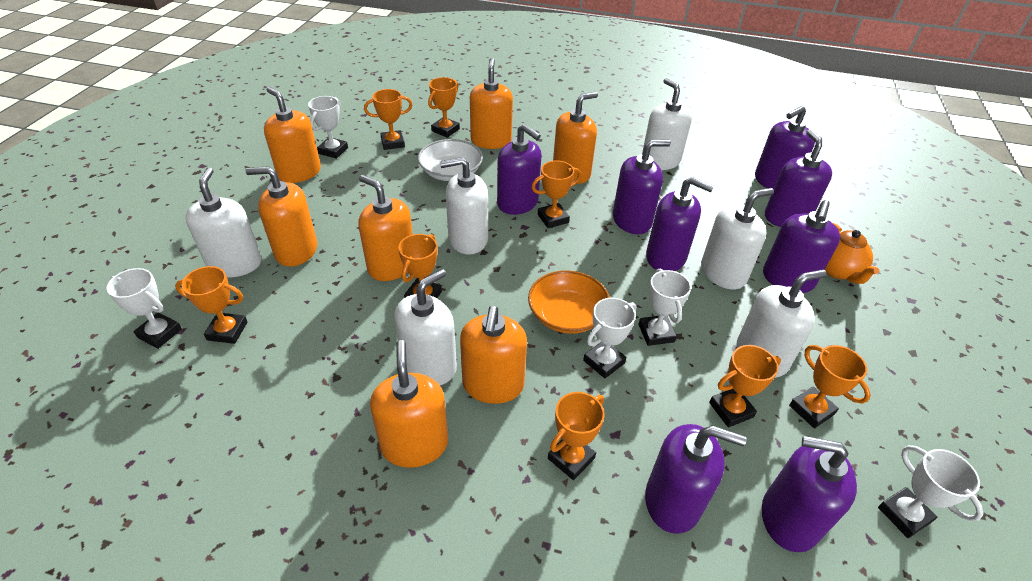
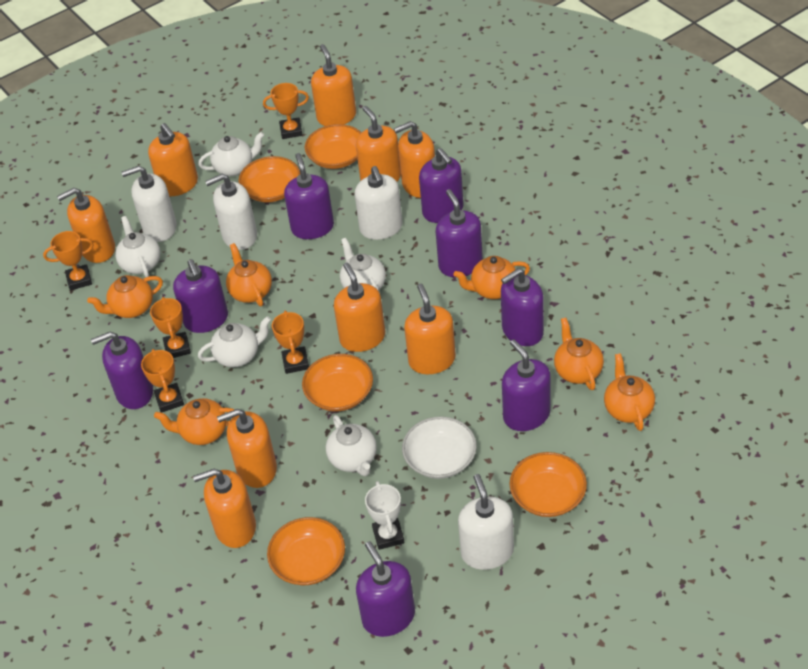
orange bowl: [528,270,610,334] = 1 -> [238,156,300,203] [267,517,345,585] [302,354,373,411] [305,124,361,169] [509,452,587,517] = 5
orange soap dispenser: [245,166,317,267] [264,87,321,183] [358,175,413,281] [370,340,448,468] [460,306,527,404] [470,58,513,149] [553,92,598,184] = 7 -> [57,188,115,263] [148,123,198,196] [193,469,256,548] [217,409,277,488] [311,44,356,126] [334,262,385,352] [356,106,401,182] [394,121,435,198] [404,284,456,374] = 9
orange teapot: [825,223,880,284] = 1 -> [87,275,163,318] [154,398,235,445] [226,243,272,307] [454,256,530,299] [554,318,604,390] [604,353,655,431] = 6
orange trophy: [175,266,247,344] [364,89,412,150] [398,234,442,298] [428,77,460,138] [531,161,581,228] [548,392,605,480] [709,345,781,427] [789,345,871,428] = 8 -> [43,231,94,291] [141,349,184,413] [150,297,191,358] [263,83,309,139] [272,310,309,374] = 5
white soap dispenser: [185,167,261,278] [394,269,457,385] [440,157,488,254] [642,78,692,170] [701,188,774,289] [737,269,826,378] = 6 -> [121,166,177,242] [205,174,257,250] [354,166,403,240] [458,474,514,570] = 4
white teapot: none = 0 -> [115,216,160,277] [198,132,264,176] [198,316,271,367] [326,415,377,476] [340,238,386,293] = 5
white trophy: [107,268,182,349] [308,96,348,159] [583,298,636,378] [638,268,691,346] [878,445,983,538] = 5 -> [365,481,405,550] = 1

